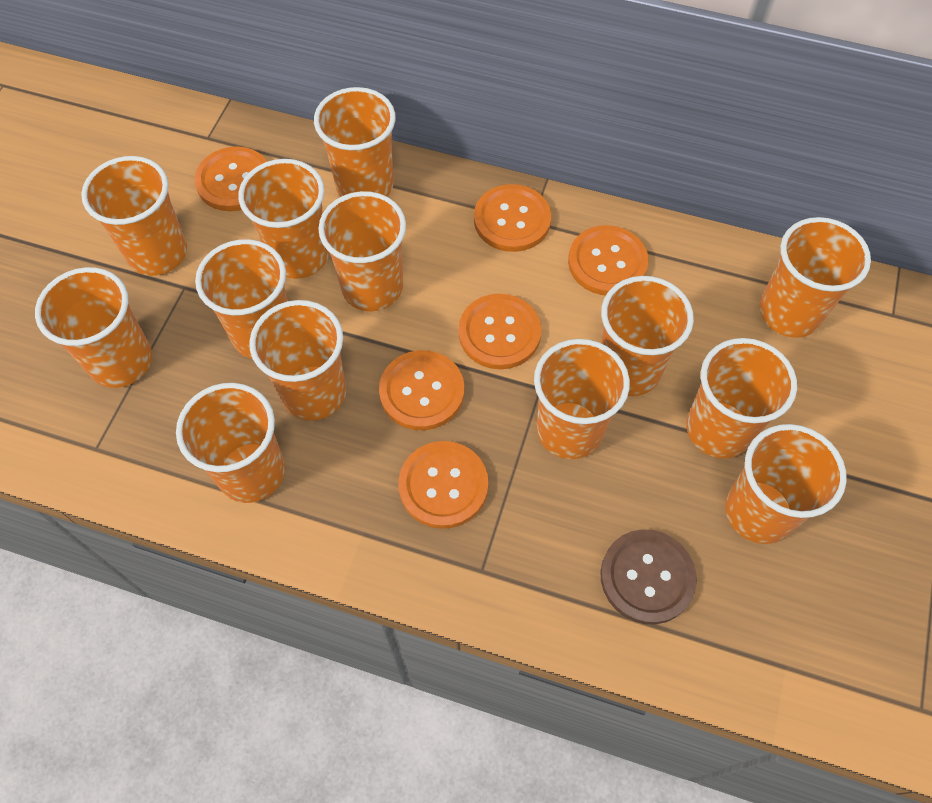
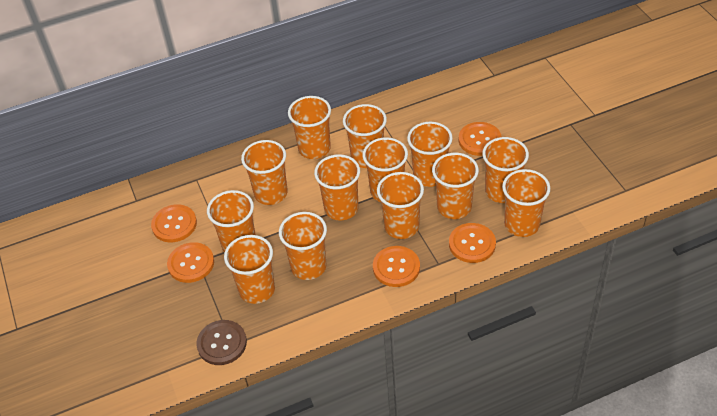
orange button: [194,147,267,211] [379,350,464,430] [398,441,488,529] [459,294,541,369] [474,184,551,252] [568,225,649,296] = 6 -> [151,204,197,242] [167,242,214,283] [373,246,420,287] [449,223,496,263] [459,122,501,156] = 5

